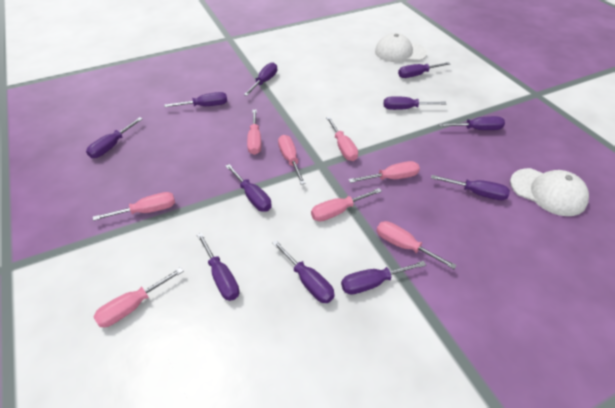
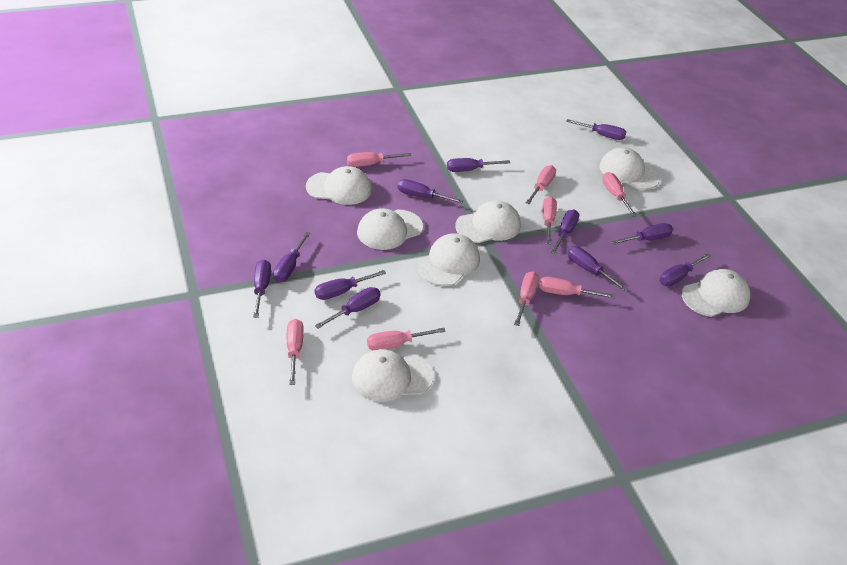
white cap: [375,33,427,62] [510,168,589,216] = 2 -> [306,166,372,205] [352,349,433,402] [357,208,423,250] [418,233,480,286] [455,200,521,243] [599,147,660,190] [682,269,751,317] = 7

